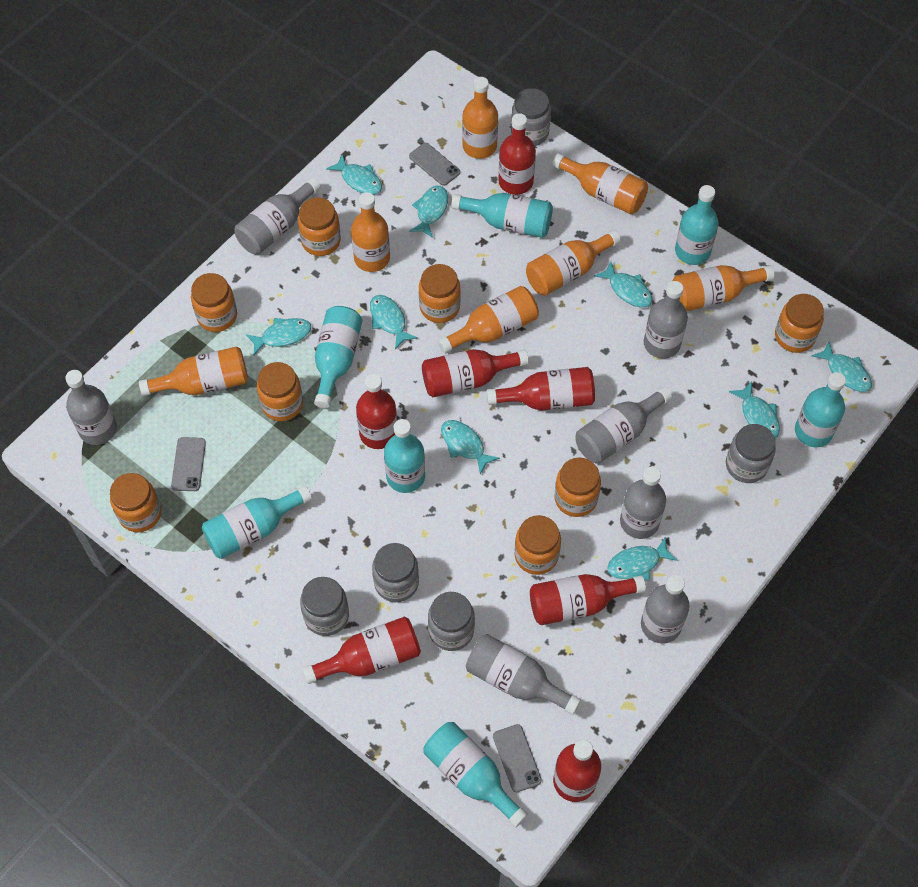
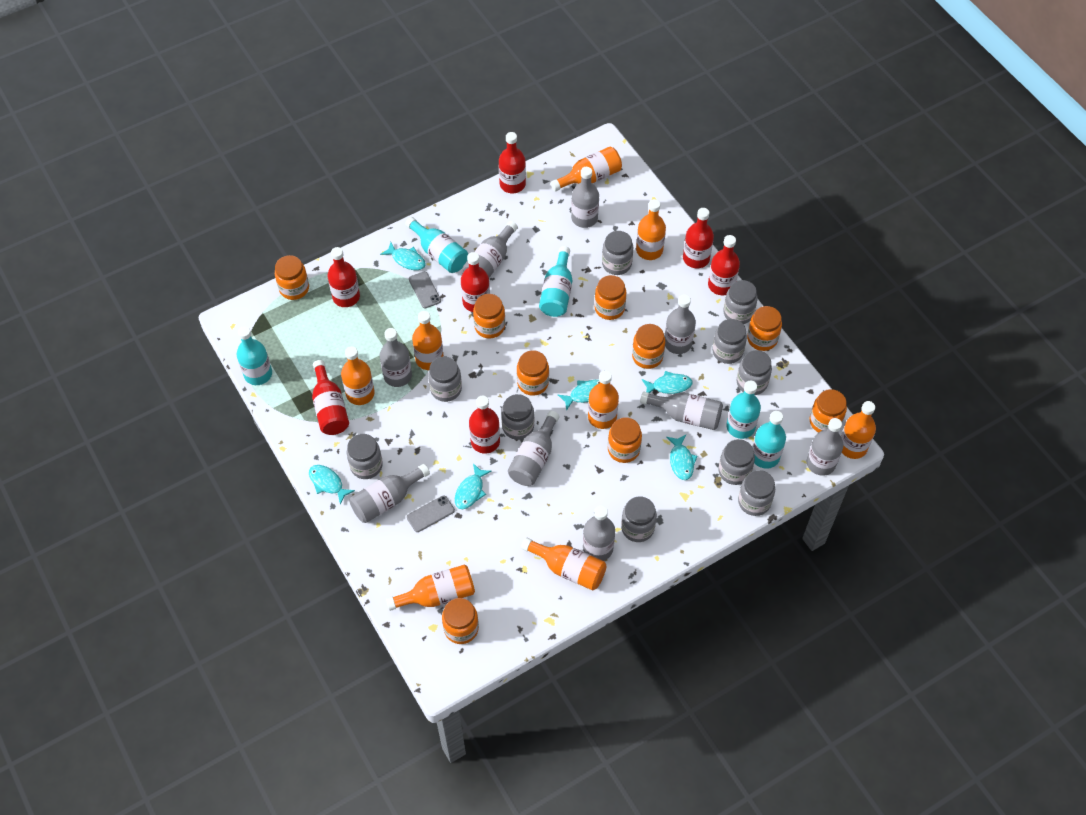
grey bottle: [65,370,117,445] [235,177,321,255] [466,634,581,715] [575,386,672,464] [620,467,666,539] [641,575,690,644] [644,281,688,359] = 7 -> [349,464,430,523] [380,328,412,387] [463,221,518,277] [508,411,560,486] [571,167,599,228] [583,506,615,561] [640,391,723,430] [665,295,696,354] [807,418,844,476] = 9
grey jar: [300,577,349,636] [372,543,419,602] [428,592,475,651] [511,88,551,146] [726,424,776,483] = 5 -> [347,434,383,479] [428,357,462,402] [501,394,534,440] [602,231,633,275] [621,496,657,542] [712,319,747,364] [718,439,755,485] [723,280,758,324] [737,350,772,395] [738,470,775,516] = 10
grey phone: [171,437,206,491] [409,143,460,186] [493,724,542,792] = 3 -> [407,495,455,532] [409,271,441,308] = 2
orange bottle: [139,346,248,396] [351,192,390,272] [438,286,539,354] [462,77,498,159] [526,230,621,296] [552,153,648,214] [672,265,775,311] = 7 -> [341,346,375,405] [386,565,475,611] [412,311,444,370] [521,537,607,590] [550,147,622,192] [588,371,619,429] [636,199,666,260] [841,401,876,459] = 8
orange jar: [110,473,161,532] [191,273,237,332] [257,362,303,421] [298,197,341,256] [419,264,461,323] [514,515,561,575] [554,458,601,517] [775,294,824,353] = 8 -> [275,255,309,300] [442,598,479,644] [473,294,505,339] [517,350,549,396] [594,275,626,320] [608,417,642,463] [632,324,665,369] [747,306,782,351] [809,389,847,433] = 9
turquoise bottle: [202,485,312,559] [314,306,362,408] [384,419,425,493] [423,722,528,827] [451,193,553,238] [675,185,719,265] [795,372,846,447] = 7 -> [237,326,272,385] [405,217,468,273] [539,246,572,317] [726,380,761,439] [752,411,786,469] = 5
turquoise fish: [246,318,311,355] [326,154,382,195] [370,295,418,349] [409,186,448,238] [441,420,500,475] [594,262,652,307] [607,536,677,580] [729,382,780,438] [812,342,872,392] = 9 -> [309,465,355,505] [380,242,426,270] [455,463,491,509] [558,380,600,411] [642,371,693,394] [667,434,697,480] = 6

